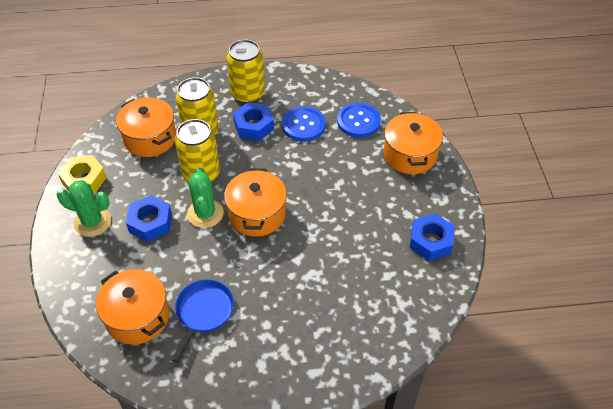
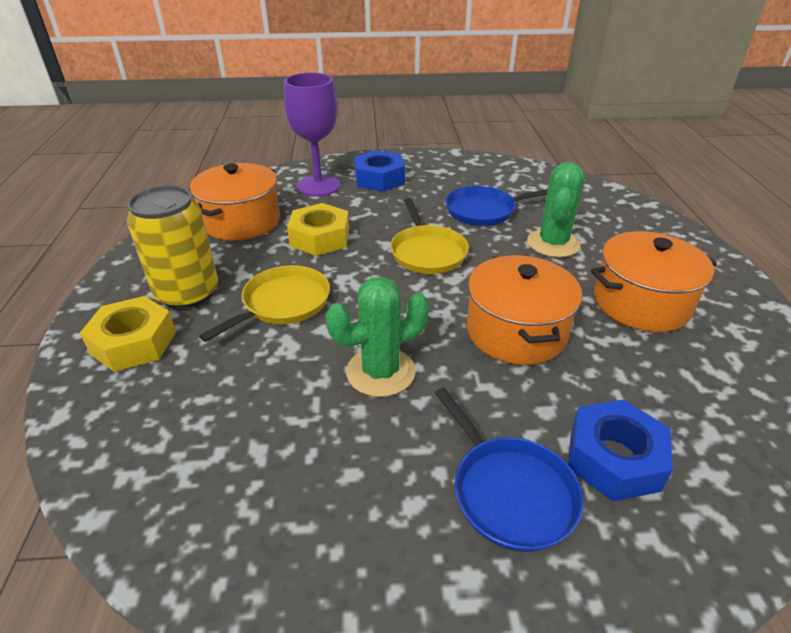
blue button: [282,106,326,141] [337,103,381,138] = 2 -> none = 0
blue nut: [126,195,172,242] [233,102,274,141] [410,214,455,261] = 3 -> [354,150,405,192] [568,400,673,502] = 2
blue pan: [172,279,234,363] = 1 -> [435,388,583,552] [446,186,548,226] = 2
orange pot: [96,269,169,345] [116,97,176,157] [224,168,287,237] [384,112,443,174] = 4 -> [190,163,280,240] [467,255,582,365] [591,231,717,332] = 3
purple goblet: none = 0 -> [284,73,341,197] = 1
yellow can: [175,77,218,135] [175,119,220,182] [226,40,265,103] = 3 -> [127,185,218,309] = 1
yellow nut: [58,155,107,194] = 1 -> [80,296,176,372] [287,203,349,256] = 2
yellow pan: none = 0 -> [199,265,330,342] [390,198,469,274] = 2

